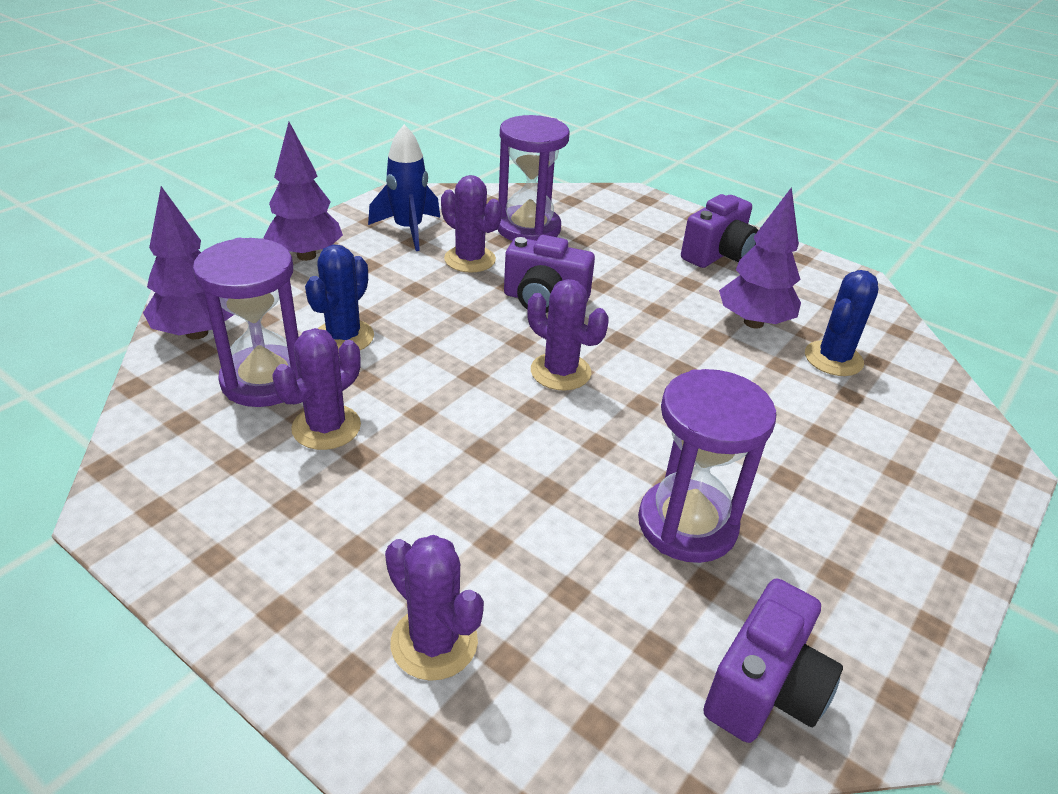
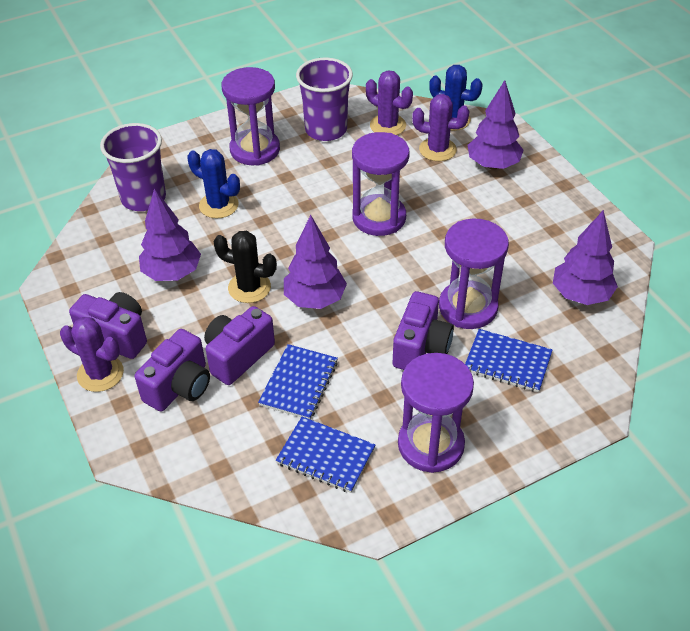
black cactus: none = 0 -> [213,231,277,303] = 1
blue notebook: none = 0 -> [258,344,338,419] [276,417,375,493] [465,329,553,392] = 3
blue rocket: [368,124,440,251] = 1 -> none = 0
purple cactus: [272,328,361,450] [385,535,484,681] [441,175,502,273] [527,279,609,391] = 4 -> [60,317,124,392] [366,70,413,135] [412,94,469,161] = 3
purple camera: [504,235,595,313] [681,194,758,268] [703,578,843,743] = 3 -> [69,292,147,359] [135,329,210,411] [204,306,275,385] [393,291,454,370] = 4
purple cup: none = 0 -> [100,123,166,211] [296,58,353,141] = 2
purple hourglass: [193,238,299,407] [498,115,569,241] [638,369,776,563] = 3 -> [222,67,280,166] [352,132,410,236] [398,353,474,473] [439,218,509,329] = 4
purple tree: [143,186,234,340] [264,122,343,261] [719,187,801,329] = 3 -> [139,188,201,281] [284,215,347,309] [468,80,524,170] [553,210,618,305] = 4

